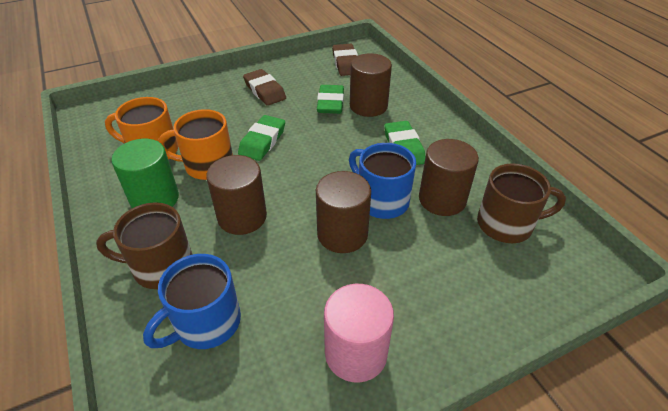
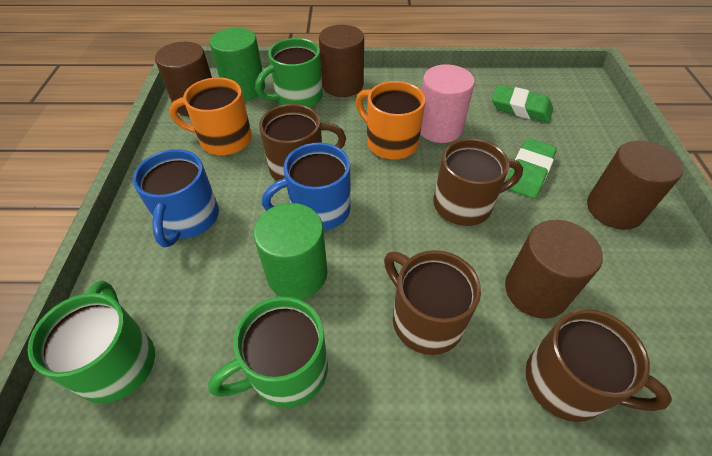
brown eraser: [243,69,286,106] [332,44,358,76] = 2 -> none = 0
brown mug: [96,202,192,289] [477,163,566,243] = 2 -> [259,104,346,181] [384,250,481,355] [434,138,523,226] [526,309,672,422] = 4
green cylinder: [111,139,179,208] = 1 -> [210,28,265,100] [253,203,328,300] = 2
green eraser: [238,115,285,161] [317,85,344,114] [384,121,426,165] = 3 -> [492,85,553,123] [506,138,557,199] = 2
green mug: none = 0 -> [28,280,155,404] [208,297,328,408] [255,38,323,107] = 3

